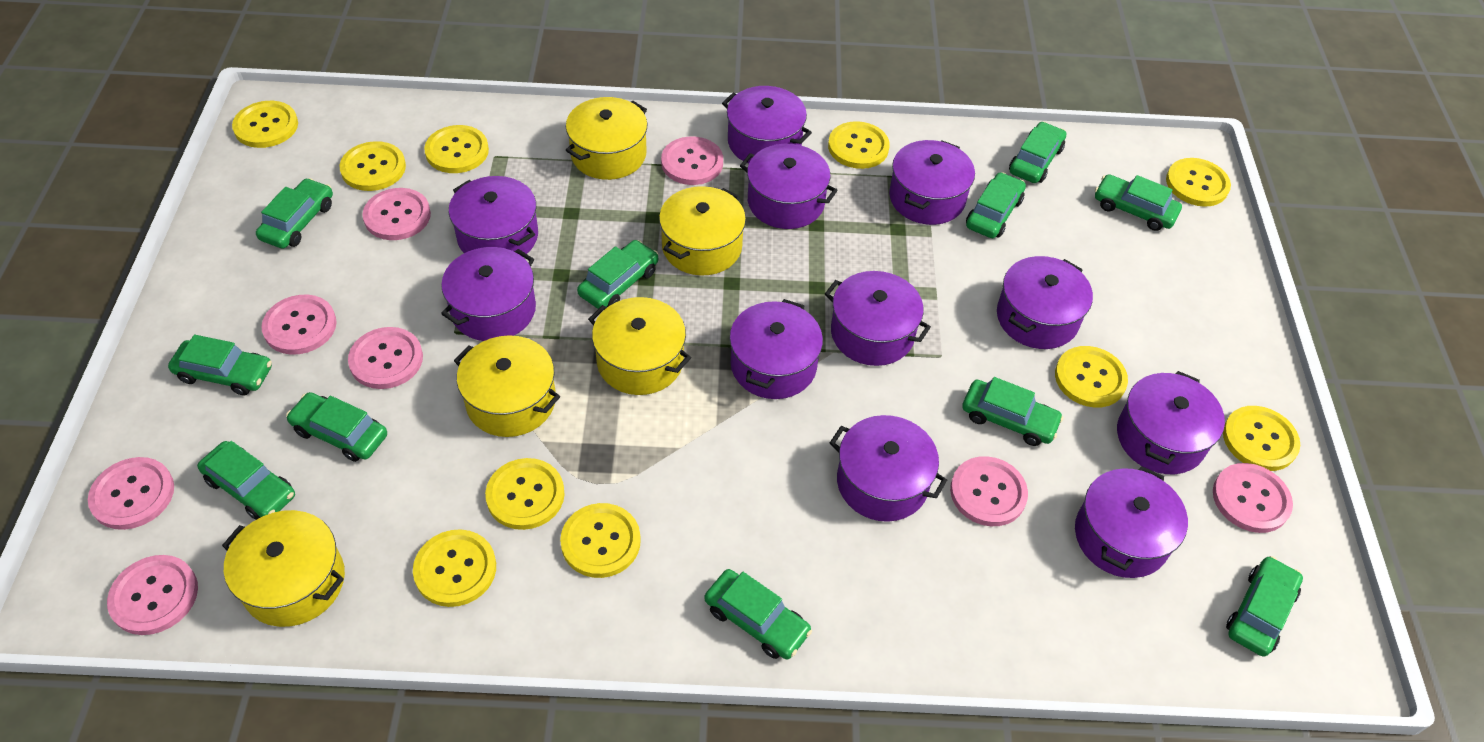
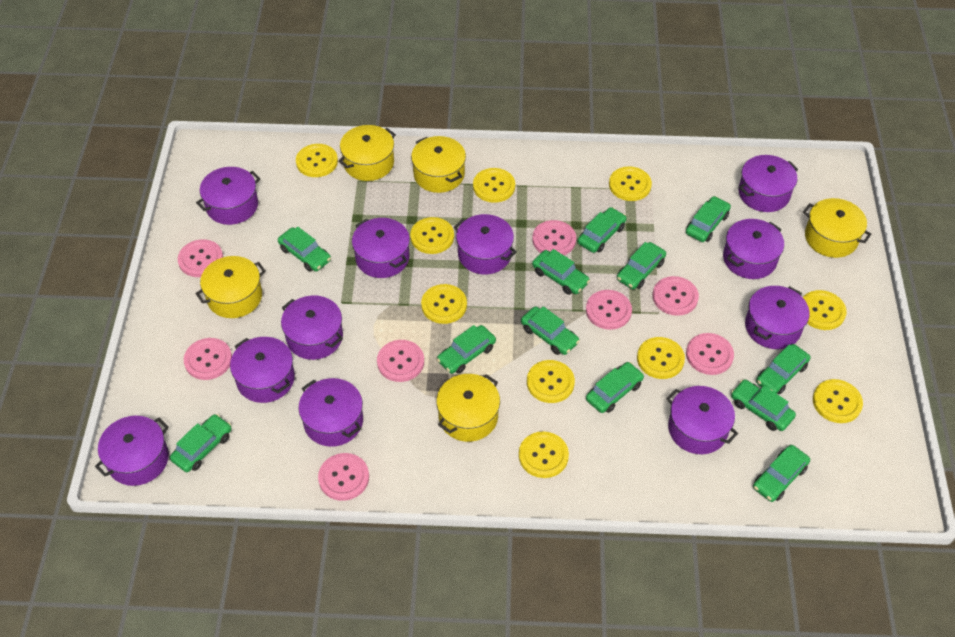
green car: [168,335,272,396] [197,441,295,520] [256,178,333,249] [286,392,387,462] [577,240,658,309] [705,569,812,660] [962,377,1064,446] [966,172,1026,238] [1009,122,1066,183] [1095,174,1182,231] [1226,556,1303,657] = 11 -> [170,414,232,472] [278,227,331,272] [437,325,496,374] [521,306,580,355] [532,249,590,295] [578,207,627,253] [586,362,644,413] [617,242,666,289] [686,196,731,242] [731,379,796,431] [753,445,810,502] [756,344,811,395] = 12

